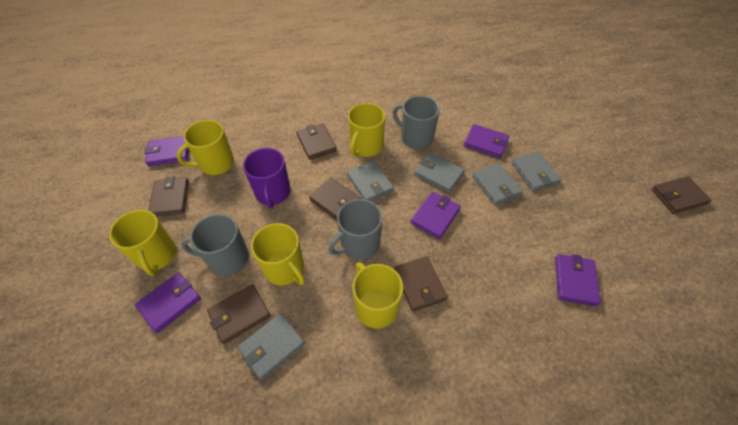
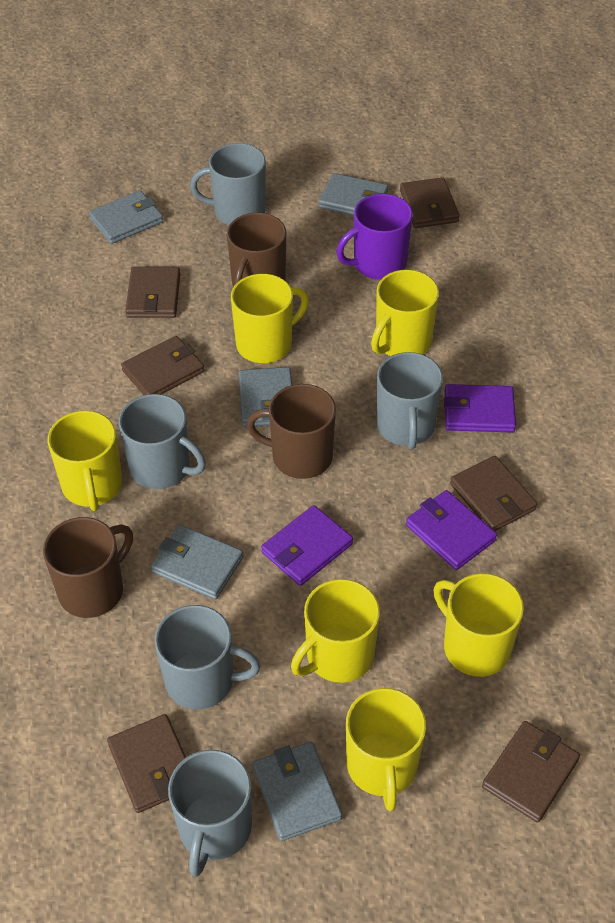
brown mug: none = 0 -> [43,517,133,618] [227,213,286,287] [247,384,336,479] = 3
grey mug: [181,214,249,276] [328,199,383,260] [393,96,440,149] = 3 -> [119,394,206,489] [155,605,261,710] [168,749,252,877] [190,143,266,225] [376,352,443,450] = 5
purple wallet: [135,272,201,333] [144,136,189,166] [410,192,461,239] [464,124,509,158] [555,254,601,306] = 5 -> [261,505,353,586] [406,490,497,570] [444,384,516,433] = 3
yellow mug: [109,210,176,276] [177,120,234,175] [251,223,305,286] [348,103,385,157] [352,262,403,329] = 5 -> [48,410,122,511] [231,274,309,363] [291,579,380,683] [346,688,426,811] [371,270,439,356] [434,573,524,677] = 6

